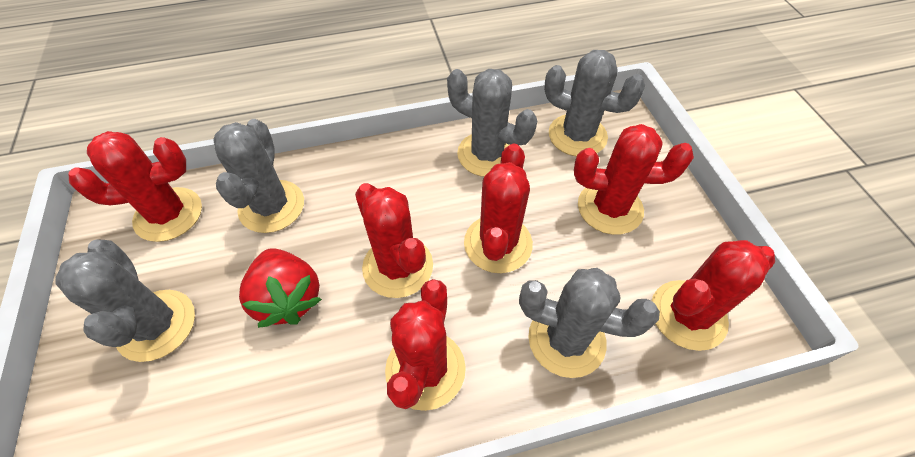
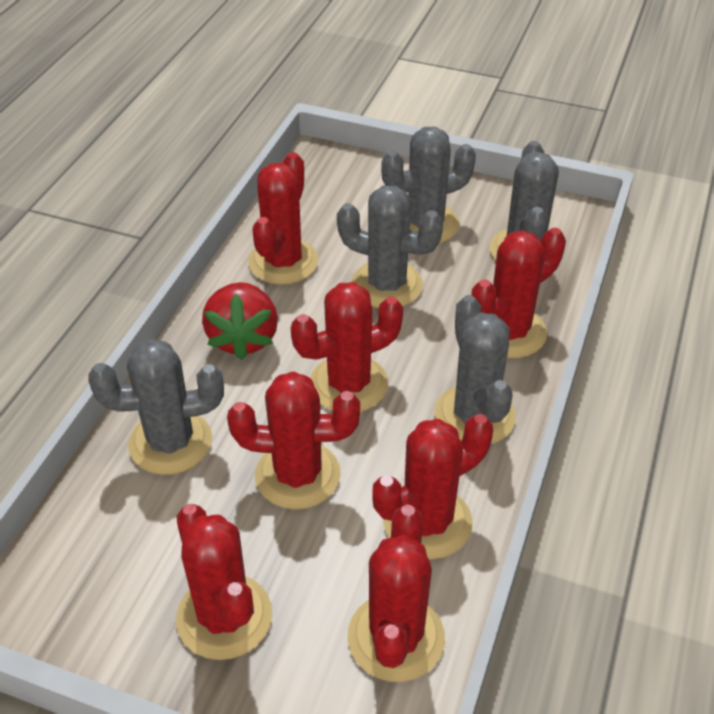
red cactus: [69,131,202,242] [355,183,433,298] [385,279,466,411] [464,144,533,273] [574,124,694,235] [652,240,775,351] = 6 -> [176,504,272,660] [227,371,360,510] [248,152,319,285] [291,282,403,412] [348,505,445,682] [372,414,493,559] [471,228,566,358] = 7

